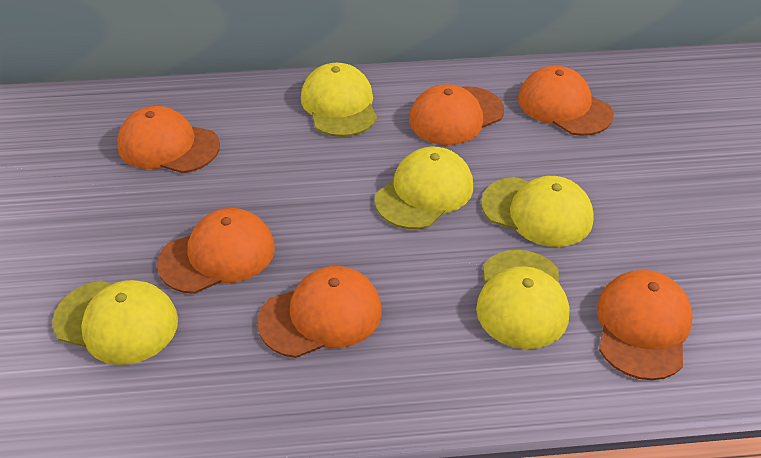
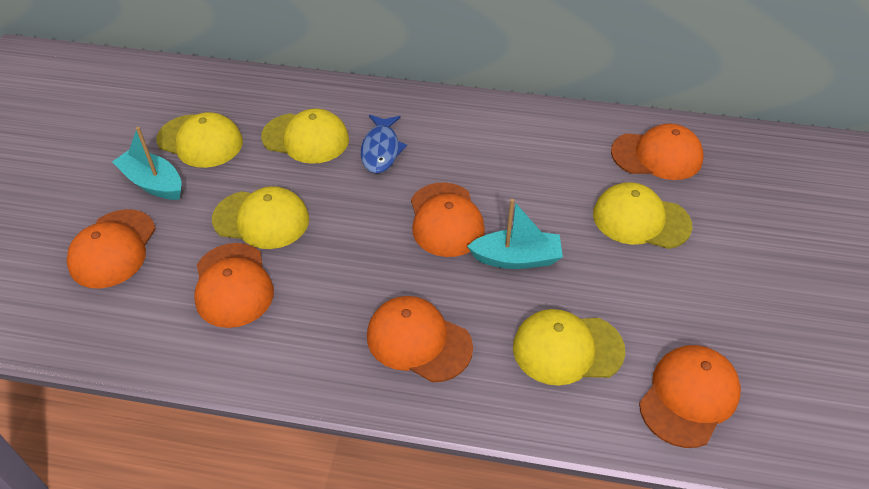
blue fish: none = 0 -> [361,115,407,173] = 1
turquoise boat: none = 0 -> [112,127,182,200] [467,199,563,269] = 2

